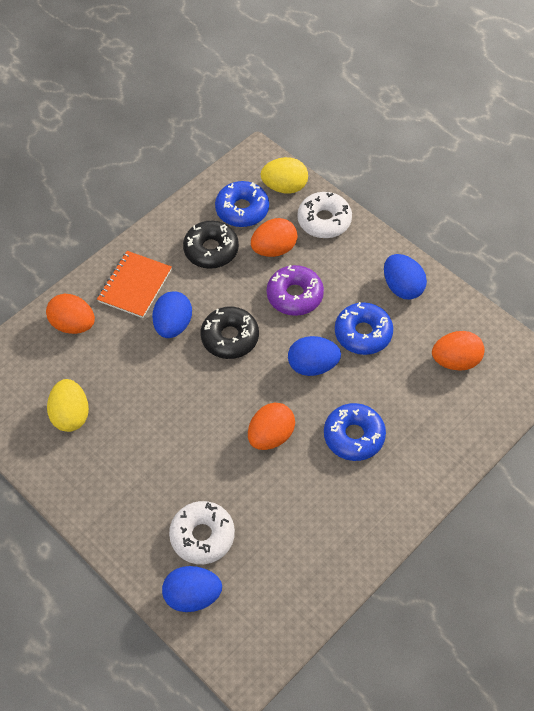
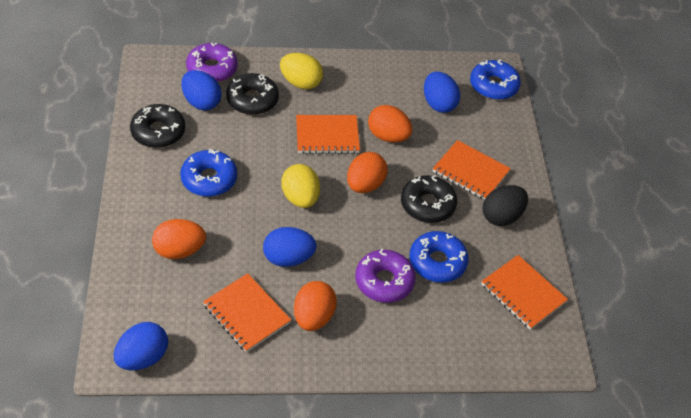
black donut: [183,221,239,269] [201,307,259,359] = 2 -> [130,104,185,148] [226,73,279,115] [401,175,457,223] = 3
black egg: none = 0 -> [482,185,528,226] = 1
orange notebook: [97,251,172,318] = 1 -> [203,273,291,352] [296,115,360,154] [433,140,511,200] [481,255,568,330] = 4
purple donut: [267,265,324,316] = 1 -> [186,43,238,82] [355,249,416,303] = 2
white donut: [169,501,235,564] [297,192,352,238] = 2 -> none = 0

